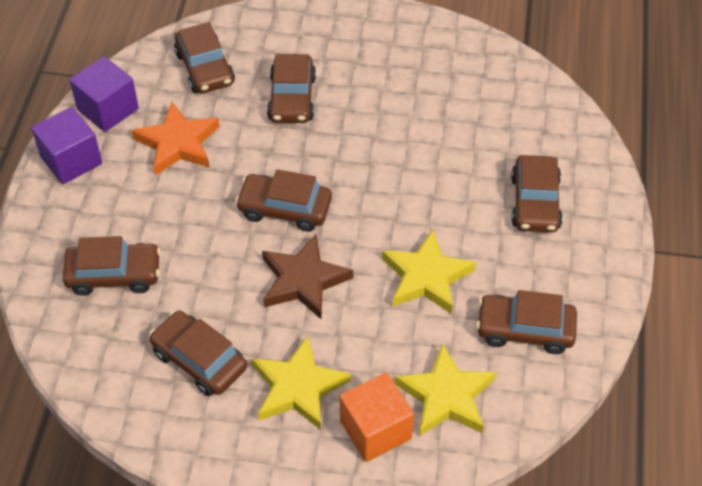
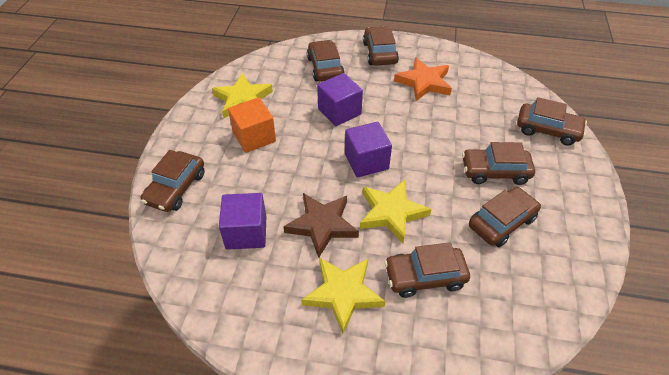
purple cube: [31,107,102,184] [69,56,139,132] = 2 -> [219,193,266,250] [317,73,363,126] [345,122,392,178] = 3

